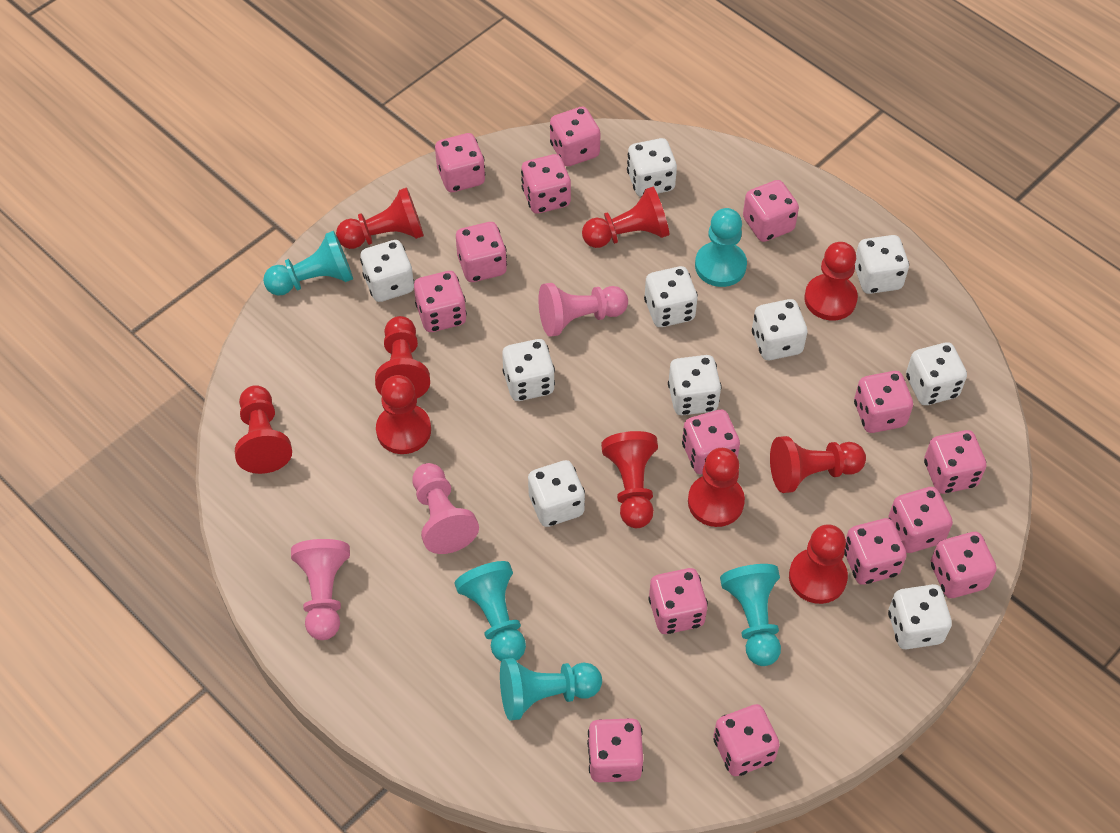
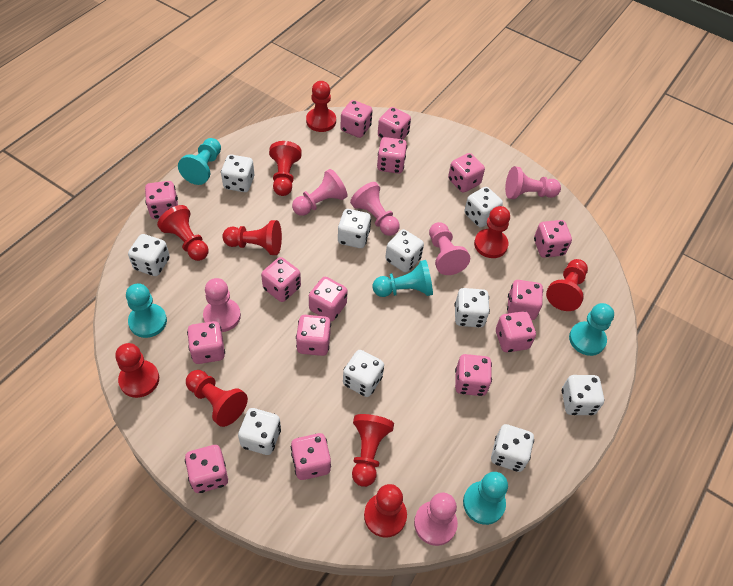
pink pawn: [291,539,350,640] [412,463,479,554] [538,283,628,337] = 3 -> [203,278,241,332] [292,169,347,216] [350,182,399,236] [414,493,458,546] [429,222,470,275] [505,166,561,199] = 6

